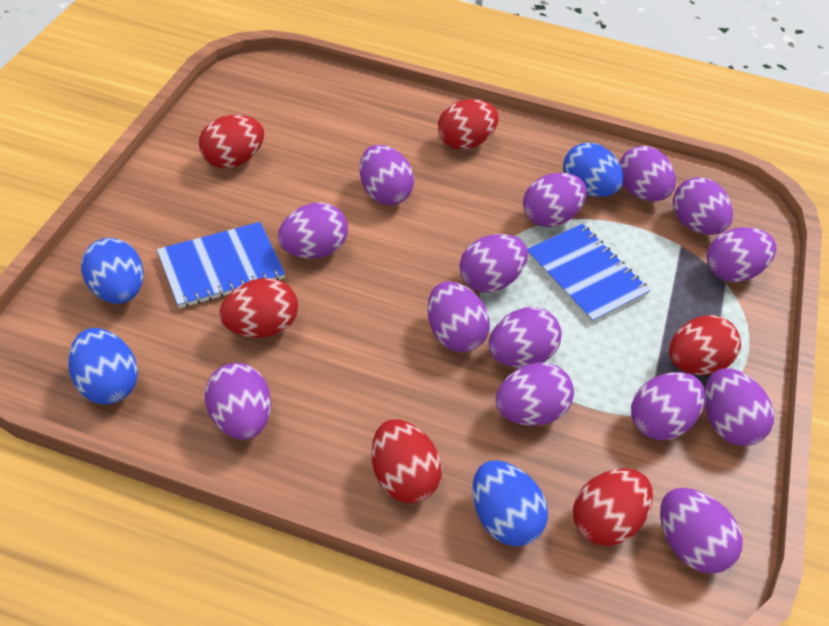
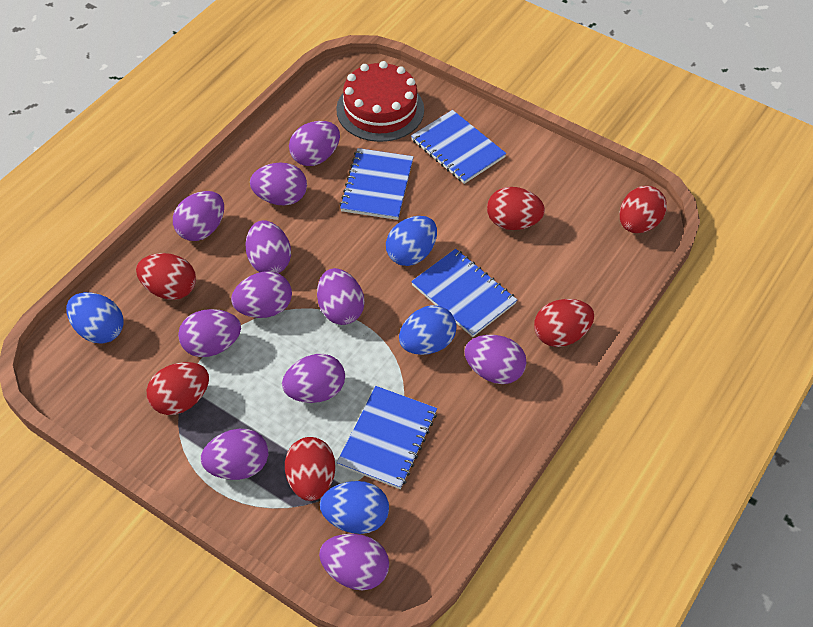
blue notebook: [157,222,285,308] [527,224,650,324] = 2 -> [337,386,437,489] [340,148,414,220] [411,110,506,184] [411,249,517,337] = 4
purple egg: [205,363,271,440] [278,203,348,258] [359,145,414,205] [427,281,490,352] [460,234,528,293] [489,307,562,368] [496,362,574,426] [523,173,587,227] [619,146,676,201] [631,372,705,440] [660,488,743,574] [673,177,733,235] [705,369,774,446] [707,227,776,282] = 14 -> [173,191,224,241] [178,309,241,357] [201,429,268,480] [231,271,292,318] [245,220,291,273] [250,163,307,206] [282,354,345,403] [289,121,340,166] [317,268,364,325] [319,534,389,590] [464,335,527,384] = 11
red cake: none = 0 -> [336,61,424,142] = 1

